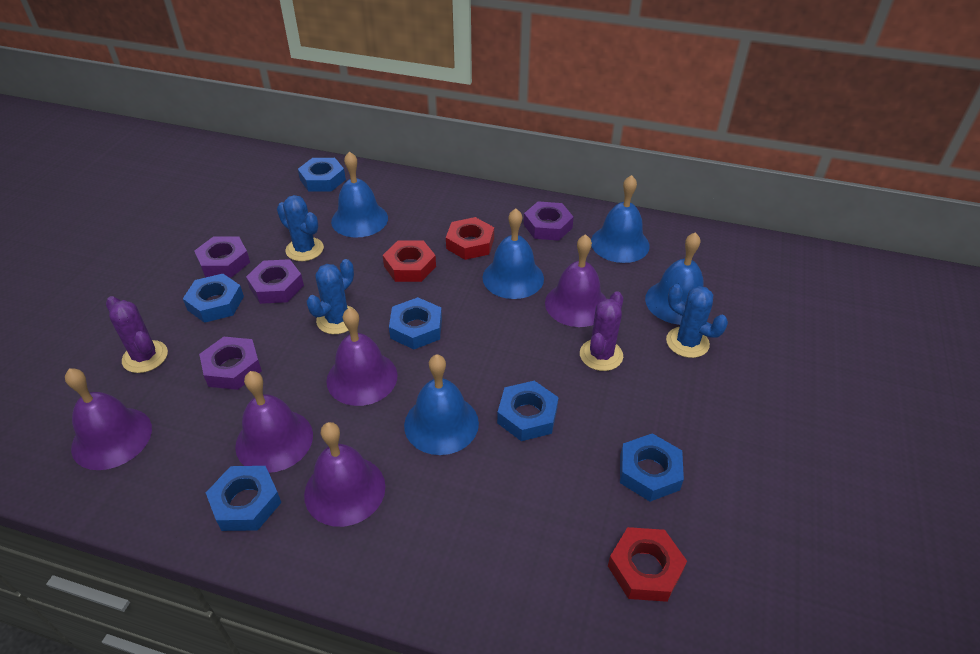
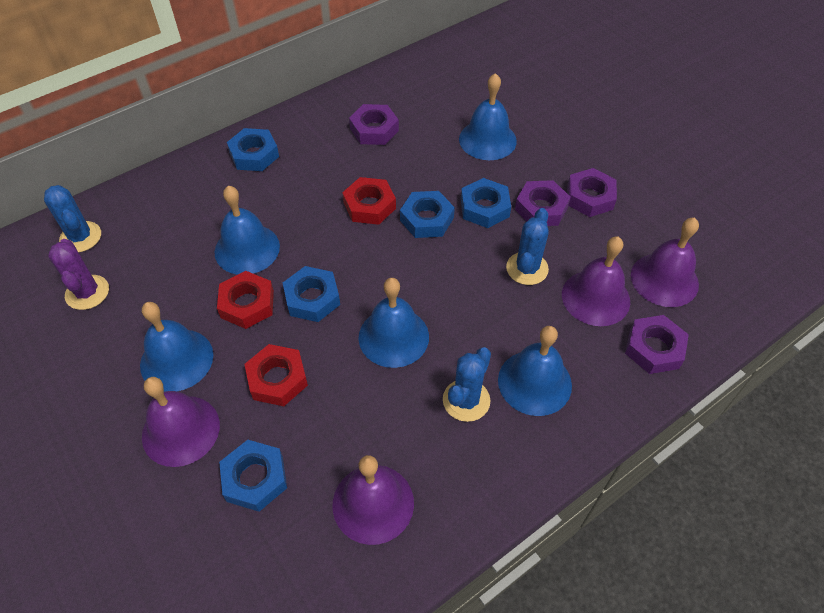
blue nut: [183,274,244,323] [206,466,281,531] [298,158,346,192] [389,297,442,349] [497,381,559,441] [620,433,684,502] = 6 -> [219,440,287,512] [227,128,279,171] [283,266,340,322] [400,191,455,238] [461,178,511,228] = 5
purple bell: [65,368,152,470] [235,371,313,473] [304,422,385,527] [327,308,397,406] [545,234,606,327] = 5 -> [142,377,220,467] [333,455,414,545] [562,237,630,326] [631,218,699,307] = 4
purple cactus: [106,296,168,373] [580,291,623,371] = 2 -> [48,239,109,310] = 1

